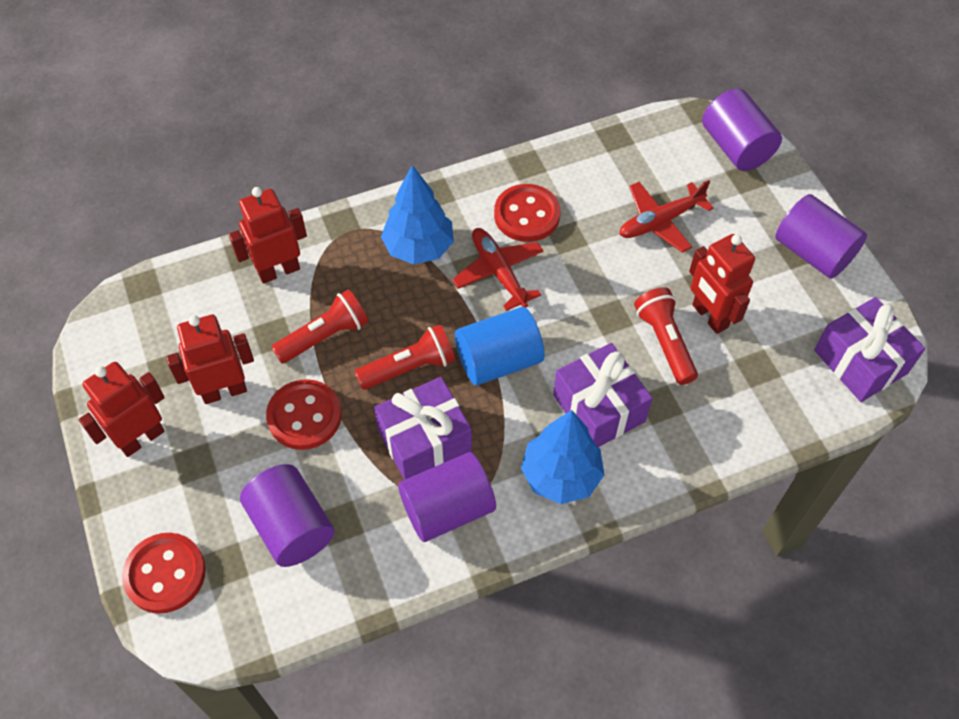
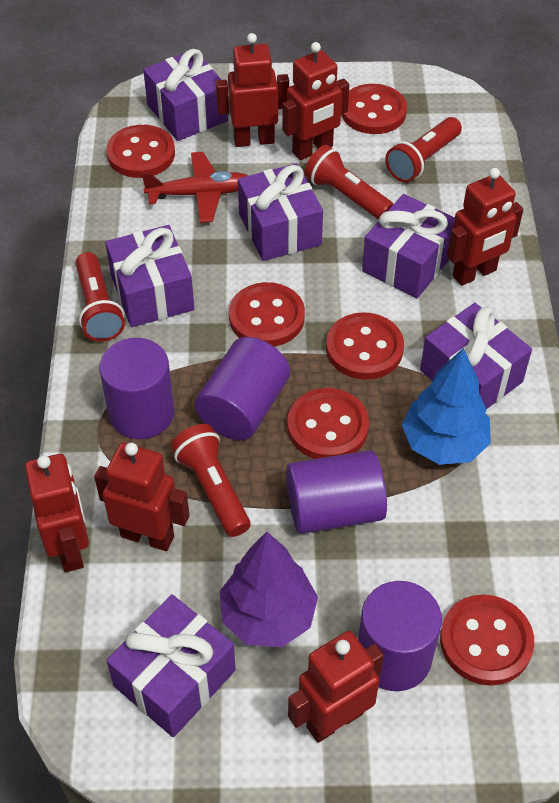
blue cylinder: [455,307,545,386] = 1 -> none = 0
blue tree: [381,165,454,264] [521,410,604,504] = 2 -> [402,348,491,465] = 1
purple gift: [374,377,472,480] [553,343,653,447] [814,297,925,402] = 3 -> [105,225,194,327] [106,595,236,737] [143,49,228,141] [238,163,323,261] [362,194,455,298] [420,303,532,409] = 6
purple tree: none = 0 -> [220,532,318,647] = 1
red button: [122,533,206,614] [266,379,342,450] [494,184,560,242] = 3 -> [106,125,175,178] [229,282,305,346] [287,388,369,459] [326,312,404,380] [341,84,407,134] [440,594,534,685] = 6
red flashlight: [271,289,369,364] [354,324,455,390] [634,287,698,385] = 3 -> [76,252,125,342] [171,424,251,537] [304,145,393,220] [385,117,462,182] = 4
red plane: [452,228,544,311] [619,180,714,253] = 2 -> [142,152,248,223] = 1
red robot: [78,362,165,457] [166,315,254,404] [229,187,307,284] [689,234,755,334] = 4 -> [25,454,89,572] [94,443,190,551] [216,33,289,147] [282,42,349,160] [288,631,384,743] [447,168,523,286] = 6

